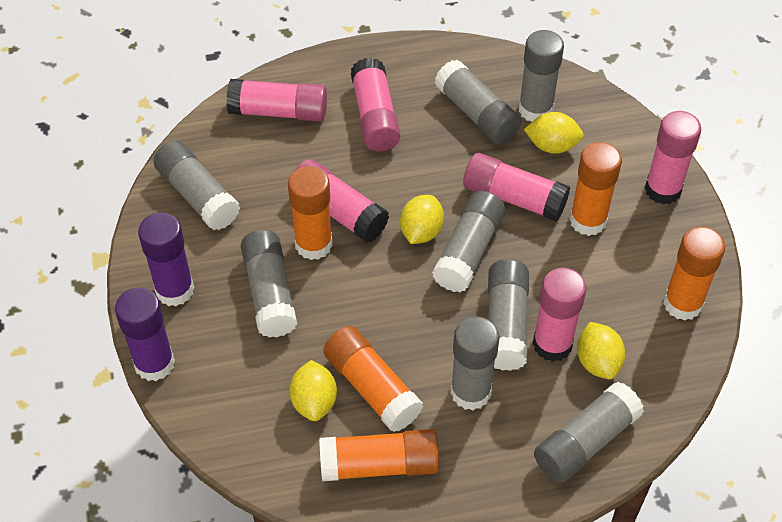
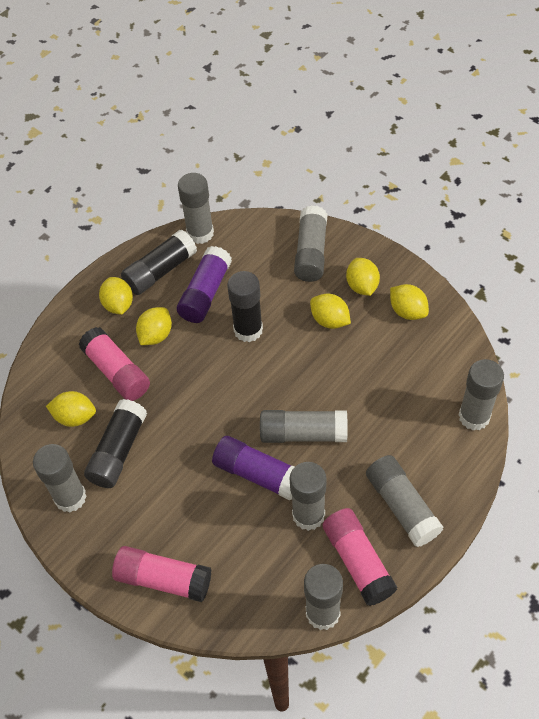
black glue stick: none = 0 -> [84,399,147,488] [121,230,197,295] [227,271,263,342] = 3
orange glue stick: [288,166,333,260] [319,429,439,481] [323,326,423,432] [569,142,622,236] [663,226,725,321] = 5 -> none = 0
pink glue stick: [226,79,327,122] [295,159,389,243] [351,58,400,152] [463,153,570,222] [533,268,586,362] [645,111,701,204] = 6 -> [78,327,150,401] [112,546,211,602] [323,508,397,606] = 3
yellow lemon: [289,360,337,421] [400,195,444,244] [524,112,584,154] [577,322,625,380] = 4 -> [46,391,96,427] [99,277,133,315] [136,307,172,345] [310,293,351,329] [346,258,380,296] [390,284,429,320] = 6

